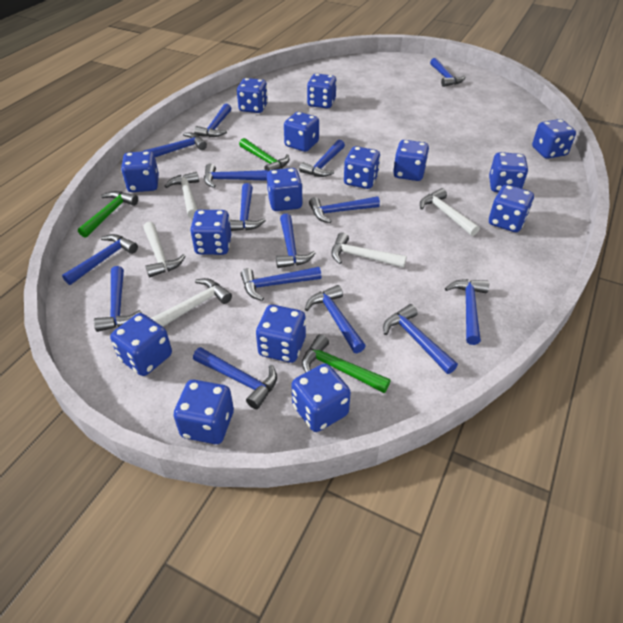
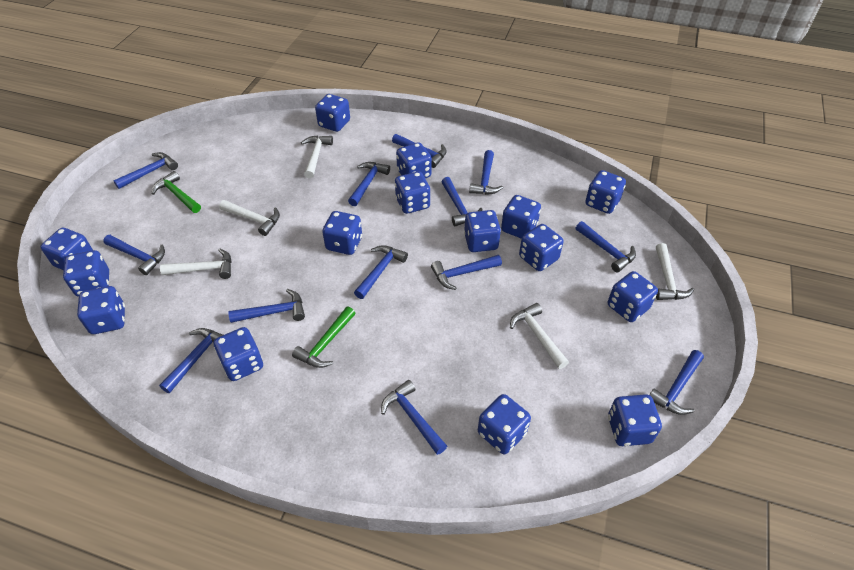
blue hammer: [62,234,138,285] [94,266,142,332] [144,133,207,157] [193,347,277,409] [194,103,231,137] [204,163,268,188] [230,183,266,231] [241,267,322,301] [276,214,316,268] [299,140,345,177] [305,285,366,353] [309,196,380,223] [383,304,458,374] [430,58,465,87] [445,279,489,345] = 15 -> [103,235,165,275] [113,152,178,189] [159,328,223,393] [228,289,305,323] [348,162,390,206] [354,245,408,299] [381,380,447,455] [392,134,447,168] [431,255,502,290] [441,177,483,226] [469,150,503,195] [576,221,636,272] [649,350,704,415] = 13
green hammer: [78,191,138,238] [239,138,290,171] [302,334,391,393] = 3 -> [152,171,201,213] [292,307,356,368] = 2

